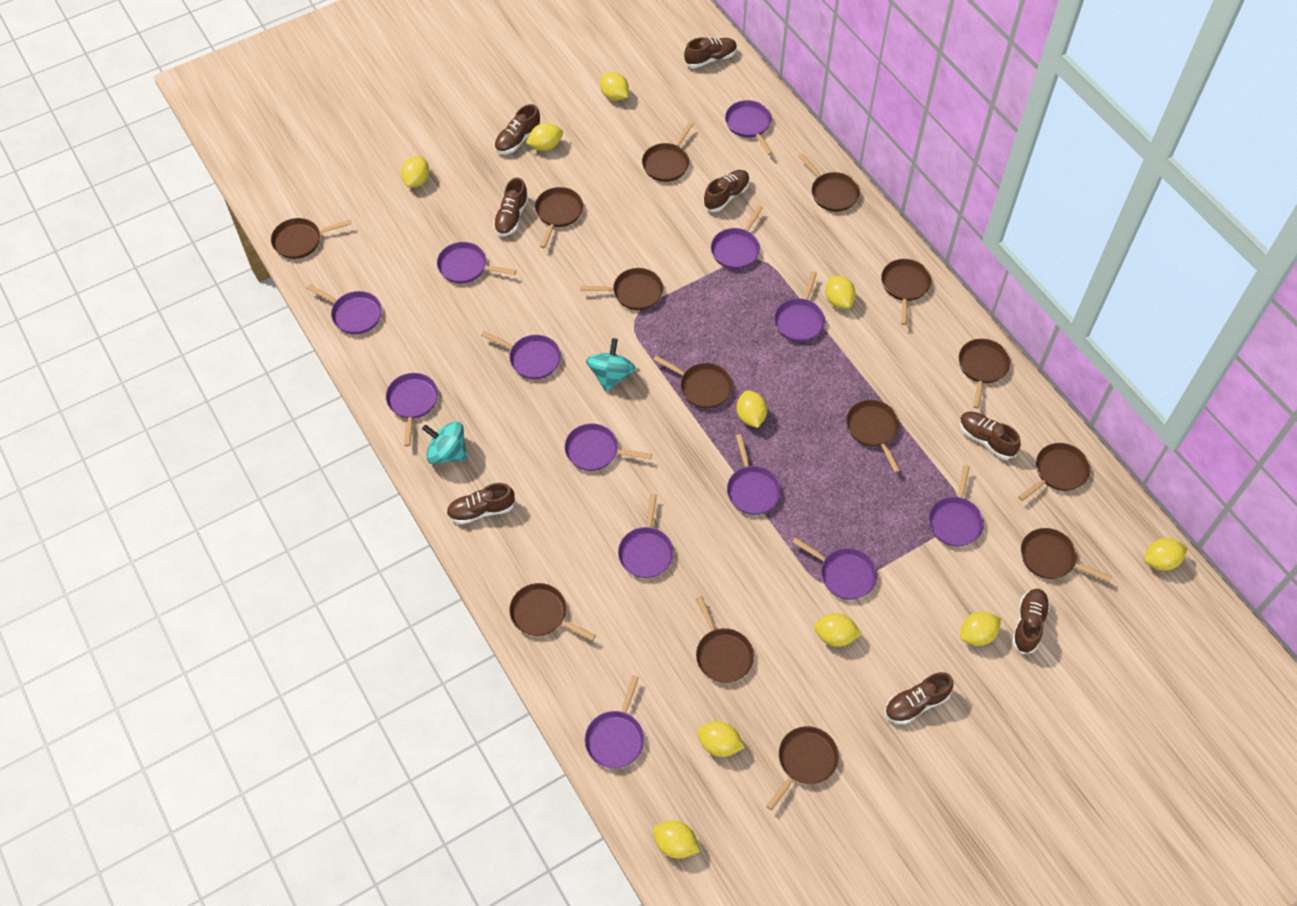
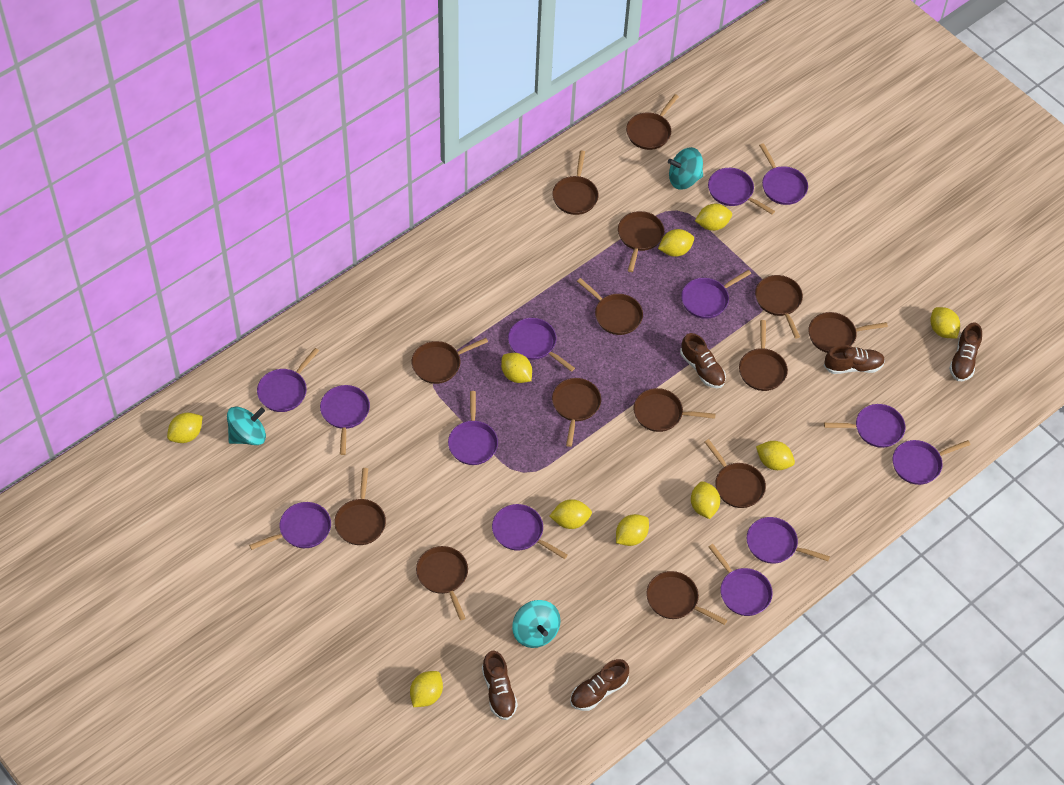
brown shoe: [446,483,515,524] [493,178,529,236] [494,104,541,154] [684,37,737,68] [703,170,750,212] [885,672,954,724] [960,411,1021,459] [1012,589,1050,654] = 8 -> [482,651,518,720] [570,659,629,711] [680,333,726,388] [824,345,885,374] [949,322,982,381] = 5
turquoise spinning top: [422,421,467,465] [586,338,635,392] = 2 -> [227,407,266,445] [512,600,561,648] [668,147,703,190] = 3

